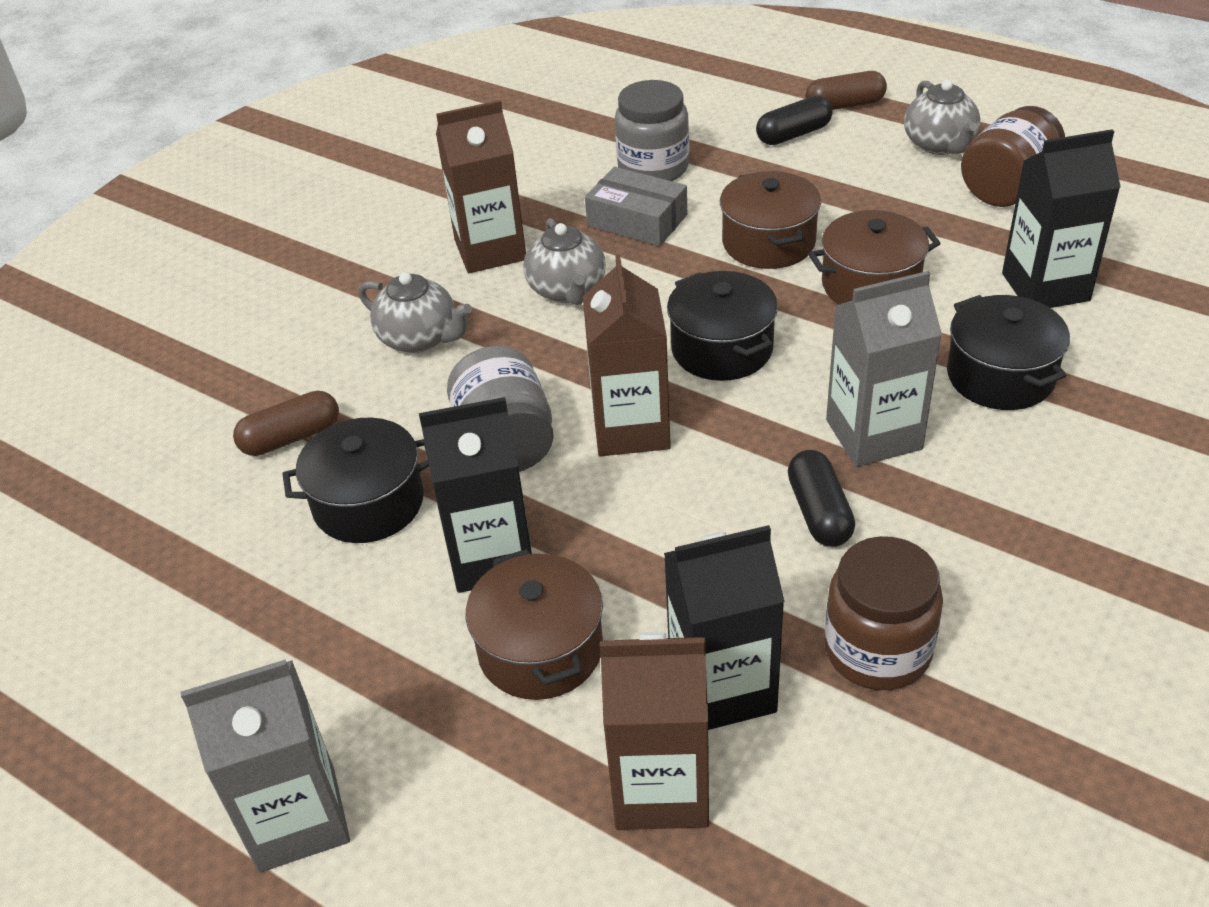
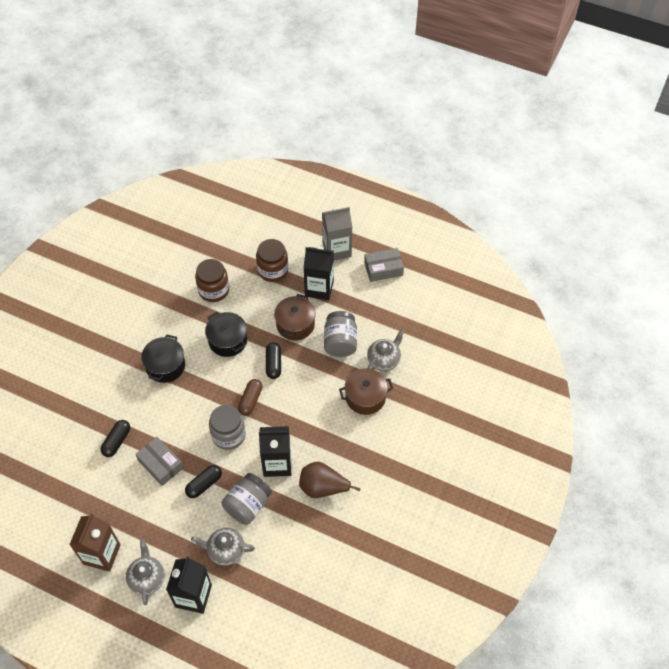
black capsule: [756,96,833,145] [788,450,855,547] = 2 -> [101,420,130,457] [185,465,222,498] [266,342,281,379] = 3
black pot: [282,418,429,543] [667,271,778,381] [947,295,1070,410] = 3 -> [141,334,185,383] [205,312,247,357] = 2
brown capsule: [233,391,339,456] [805,71,887,110] = 2 -> [238,379,262,416] = 1
brown carton: [436,100,526,273] [583,255,671,456] [600,631,709,830] = 3 -> [69,513,121,572] = 1
brown pear: none = 0 -> [299,462,360,498] = 1
brown pot: [466,549,603,700] [720,171,821,269] [808,210,941,304] = 3 -> [274,294,316,340] [339,368,393,415] = 2
grey box: [585,167,687,246] = 1 -> [136,437,183,486] [364,248,404,282] = 2
grey carton: [181,660,350,873] [826,271,942,467] = 2 -> [322,207,352,261] = 1
grey jar: [447,346,554,472] [615,80,689,181] = 2 -> [209,405,246,450] [221,473,272,525] [324,311,357,357] = 3

